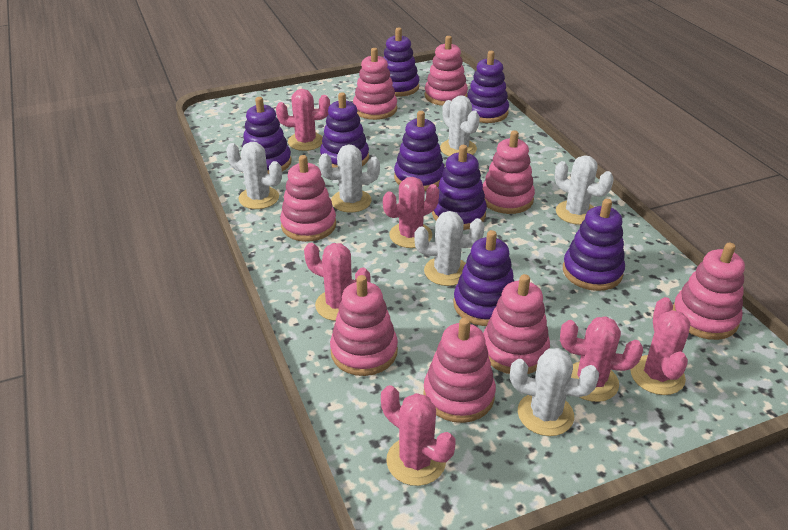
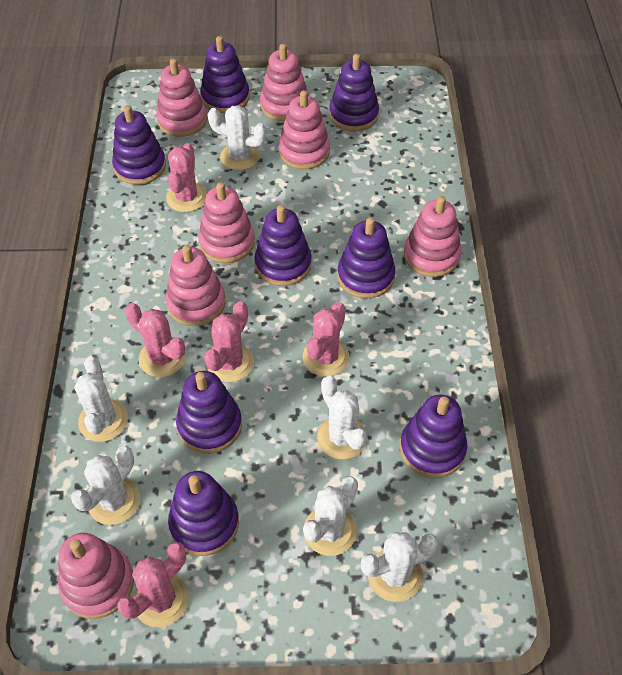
pink cactus: [276,89,330,151] [304,243,370,321] [381,385,456,486] [383,177,439,248] [560,316,643,402] [630,297,690,395] = 6 -> [117,542,189,627] [125,303,186,377] [166,143,207,212] [204,301,254,382] [302,302,349,377] = 5
pink stacking toy: [280,155,336,242] [330,275,398,376] [353,48,397,120] [423,317,496,423] [425,36,468,106] [483,130,535,214] [483,274,550,374] [673,243,745,340] = 8 -> [58,533,134,619] [156,59,207,137] [166,245,226,326] [198,182,255,263] [260,44,309,121] [279,90,330,169] [404,196,461,277] = 7

